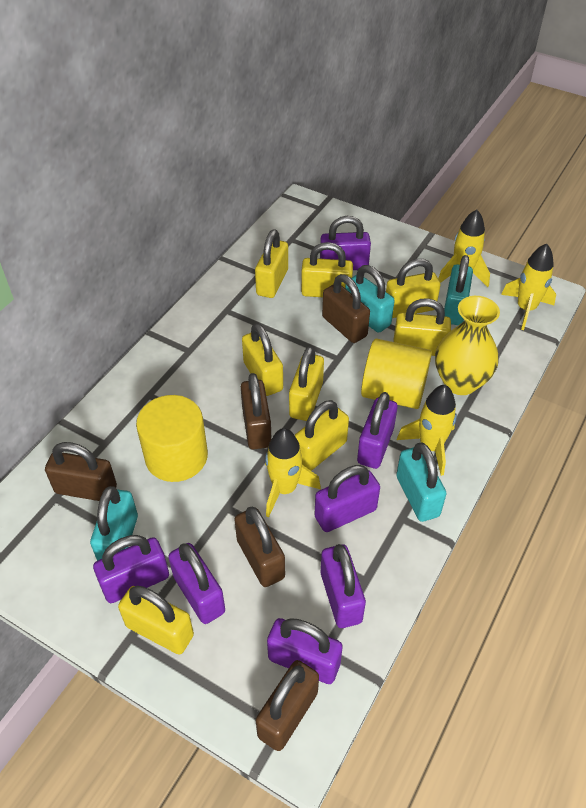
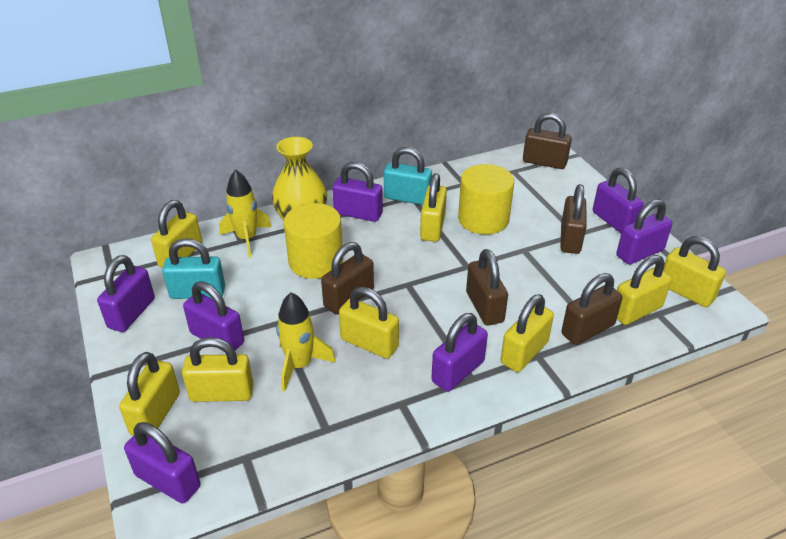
turquoise padlock: [90,486,138,561] [345,265,395,333] [396,442,446,522] [444,255,473,325] = 4 -> [162,238,225,299] [384,147,432,205] = 2
yellow rocket: [265,428,321,517] [397,385,457,476] [438,209,490,287] [501,244,556,330] = 4 -> [219,170,271,258] [276,292,336,392] = 2

